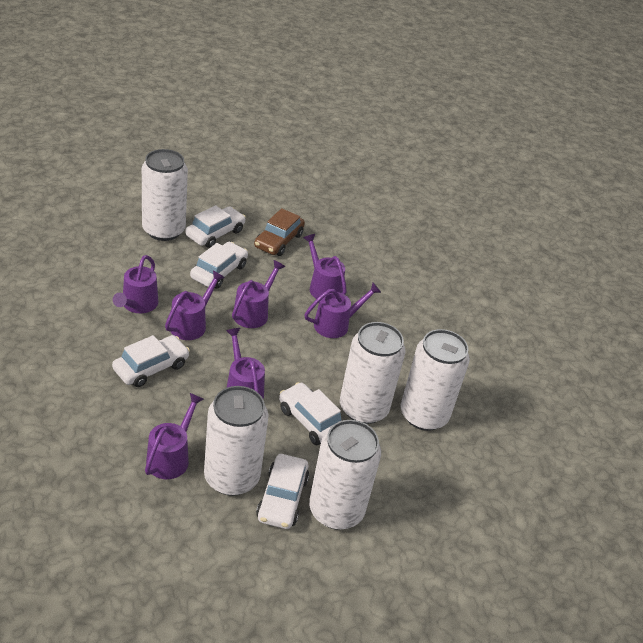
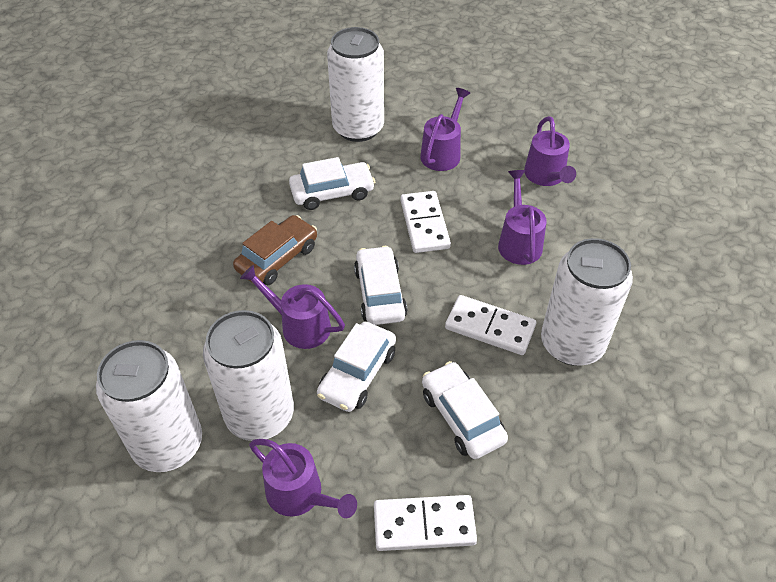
purple watering can: [113,255,158,313] [145,393,204,479] [165,271,225,340] [226,328,265,399] [232,260,285,328] [303,234,347,299] [304,283,382,338] = 7 -> [240,265,345,349] [249,439,357,518] [420,88,470,171] [498,170,547,265] [524,116,576,186] = 5
white can: [142,149,188,241] [204,386,268,496] [309,420,381,530] [340,322,405,424] [401,329,470,431] = 5 -> [96,340,202,472] [203,310,294,441] [327,27,384,142] [541,238,633,366] = 4
white car: [112,335,190,387] [185,205,246,248] [190,242,248,289] [256,454,309,529] [279,382,343,445] = 5 -> [289,157,375,210] [317,322,396,412] [354,246,407,325] [422,361,508,459] = 4
white domino: none = 0 -> [374,495,477,551] [401,191,451,253] [445,295,536,355] = 3

